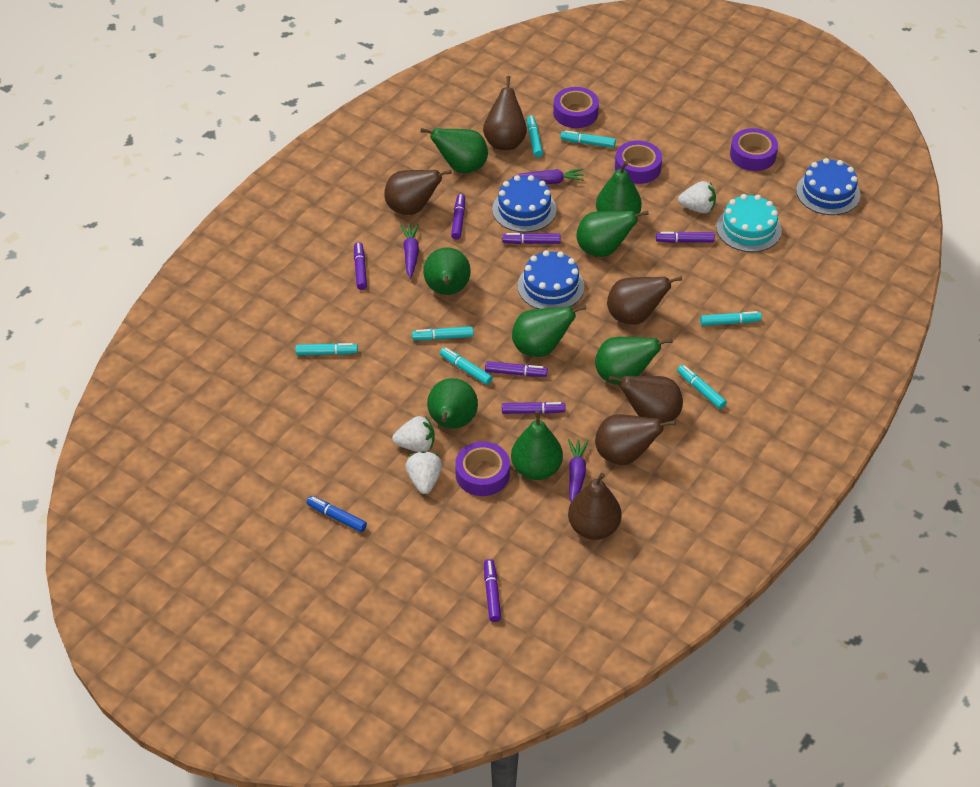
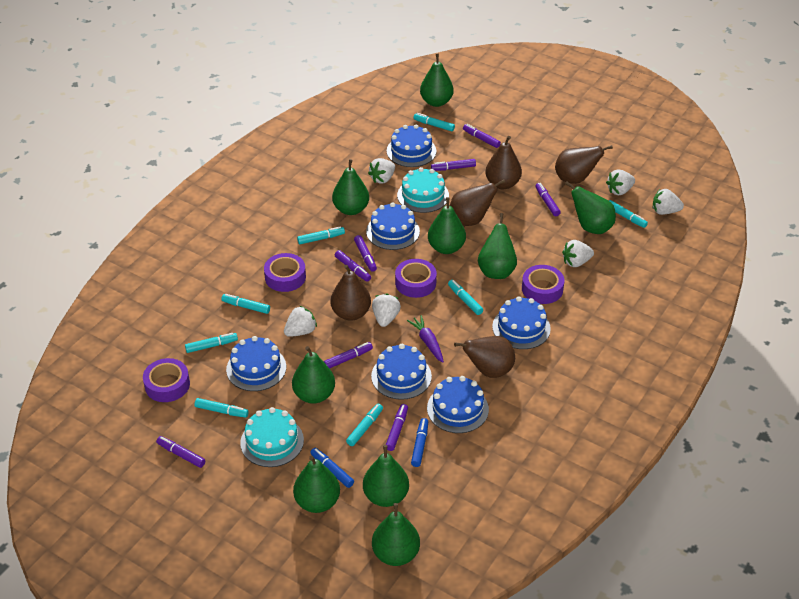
blue cake: [492,175,557,232] [518,250,584,309] [796,158,860,215] = 3 -> [226,336,286,391] [366,202,420,250] [371,344,432,400] [387,124,436,167] [427,376,489,433] [492,296,551,349] = 6
blue marker: [307,496,367,532] = 1 -> [310,448,354,488] [411,418,428,467] = 2
brown pear: [384,170,452,215] [483,76,527,150] [568,473,622,540] [595,414,676,465] [607,276,682,325] [609,376,683,423] = 6 -> [330,265,371,321] [450,179,505,226] [454,336,515,378] [485,136,522,189] [555,145,613,184] = 5
green pear: [421,128,488,173] [423,247,471,295] [427,378,478,429] [511,411,563,480] [512,305,586,357] [576,211,649,257] [595,337,673,385] [596,161,642,214] = 8 -> [292,346,335,404] [293,456,340,513] [332,159,369,215] [363,445,409,507] [372,503,420,566] [420,53,454,107] [428,197,466,254] [478,213,517,279] [565,181,616,234] = 9
purple carrot: [400,224,419,278] [513,169,585,184] [568,439,589,502] = 3 -> [407,315,444,363] = 1
purple marker: [354,242,367,290] [451,194,465,240] [484,559,501,622] [485,361,548,377] [502,233,561,244] [502,402,565,414] [656,232,715,243] = 7 -> [156,436,205,468] [324,342,373,369] [335,250,371,282] [354,235,377,272] [386,404,408,451] [431,159,476,171] [463,124,501,148] [535,183,561,216] = 8
turquoise cake: [716,194,782,252] = 1 -> [240,407,304,467] [397,167,449,213] = 2
turquoise marker: [295,343,358,355] [412,326,473,340] [440,347,493,385] [527,115,543,158] [560,130,616,148] [677,365,727,409] [700,311,762,326] = 7 -> [185,333,238,353] [195,398,249,418] [221,294,270,314] [297,226,345,244] [346,404,383,446] [414,113,455,131] [448,280,483,315] [609,200,648,228] = 8
white strawberry: [392,416,435,452] [406,451,443,494] [678,181,716,213] = 3 -> [284,306,317,337] [368,158,395,184] [372,293,401,327] [562,240,594,267] [606,169,635,195] [653,189,684,215] = 6

